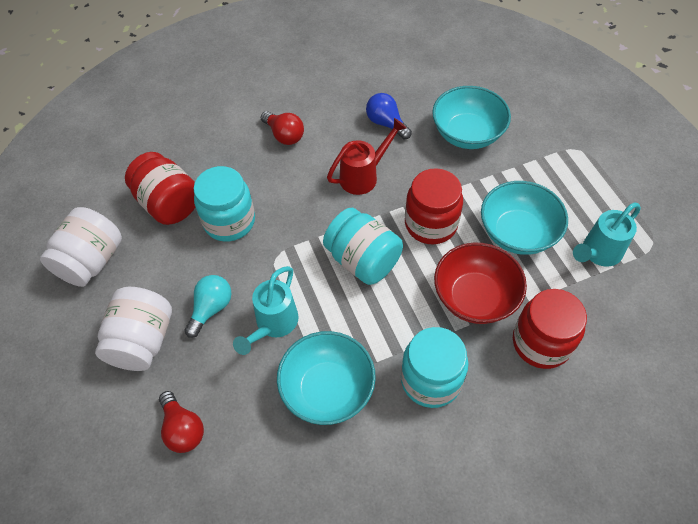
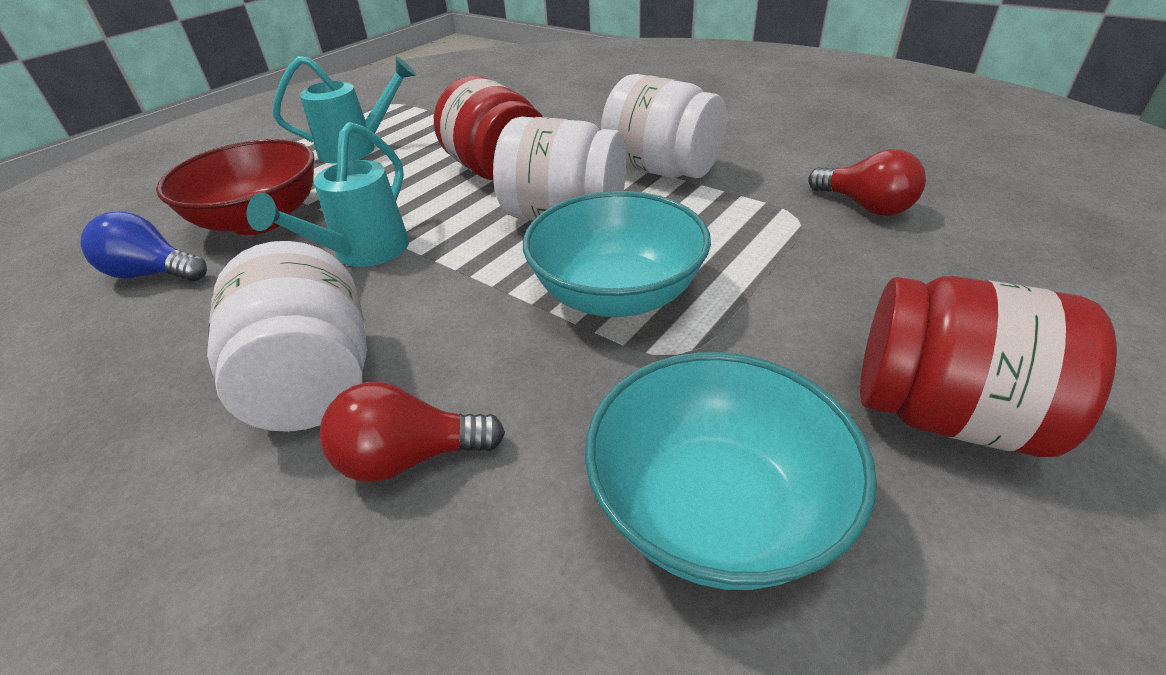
red jar: [125,152,195,225] [405,168,463,244] [513,289,587,369] = 3 -> [434,76,543,180] [860,276,1117,457] = 2
red watering can: [327,118,407,195] = 1 -> none = 0
turquoise bowl: [277,331,376,425] [432,86,511,149] [481,181,568,255] = 3 -> [523,191,711,317] [585,352,877,590] = 2
turquoise jar: [194,166,255,241] [323,208,403,285] [401,327,468,408] = 3 -> none = 0
turquoise light bulb: [184,275,231,338] = 1 -> none = 0
white jar: [40,207,122,287] [95,287,172,371] = 2 -> [207,241,367,432] [493,117,626,221] [601,74,726,179] = 3

